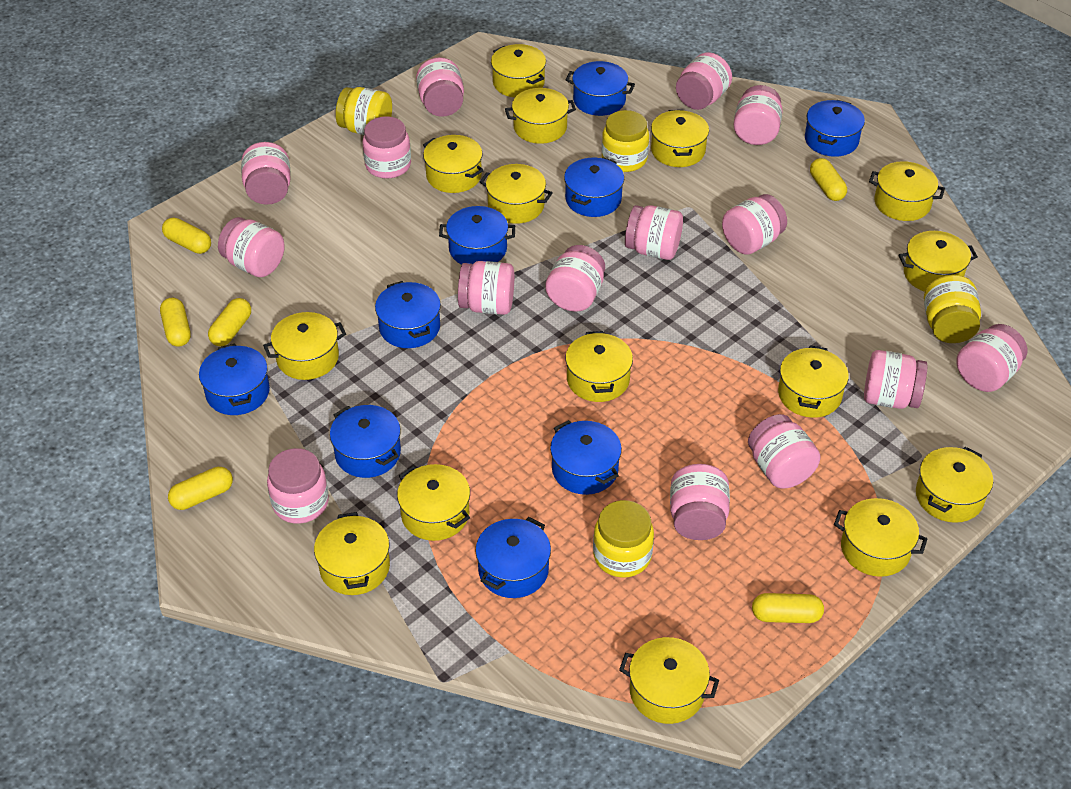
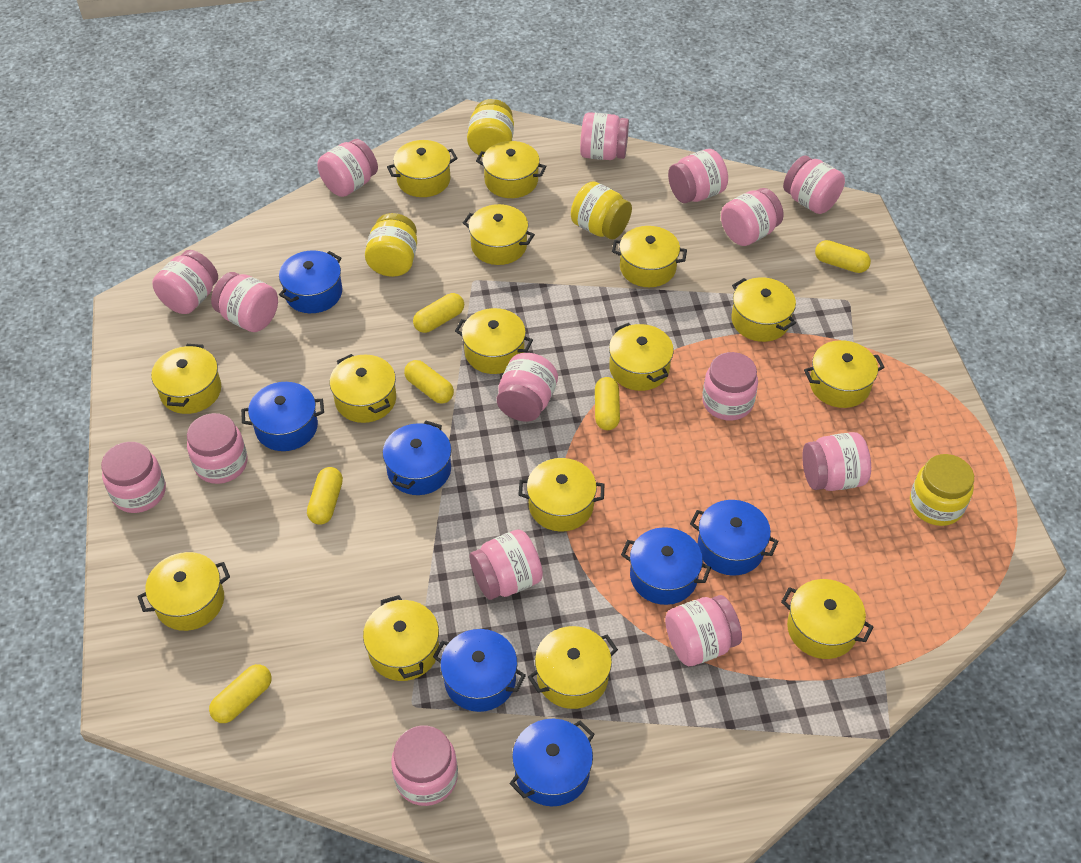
blue pot: [199,343,270,415] [330,405,401,478] [375,281,441,348] [439,206,515,265] [475,517,551,598] [550,420,622,495] [564,157,624,217] [566,61,635,116] [805,100,865,157] = 9 -> [241,382,324,451] [279,250,342,313] [383,421,451,495] [433,629,526,712] [509,719,595,806] [621,527,711,605] [690,500,779,576] = 7

